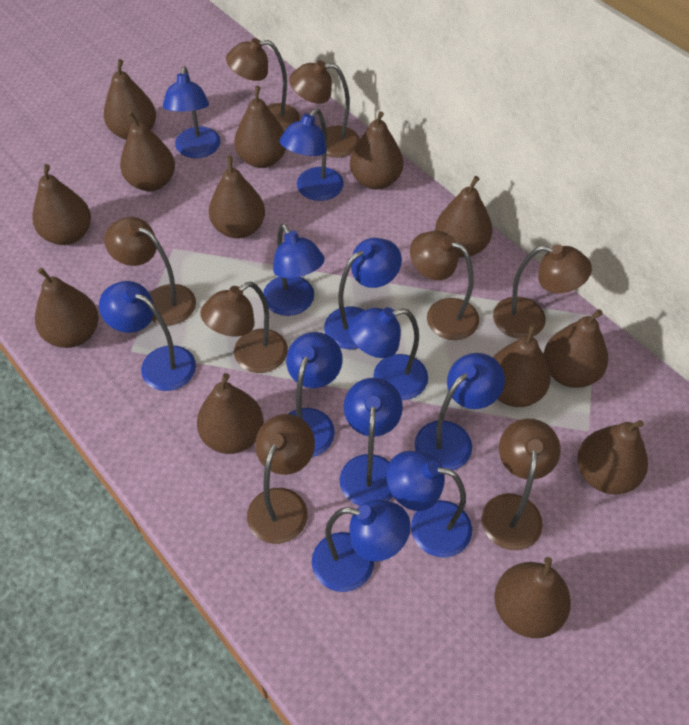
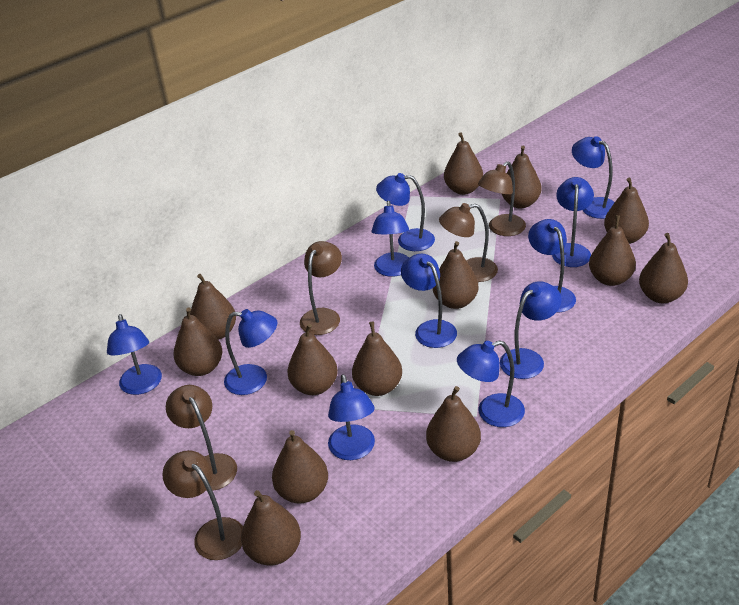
brown lamp: [104,217,196,325] [200,282,288,373] [226,38,300,132] [247,414,315,544] [289,60,360,158] [410,231,479,340] [481,419,560,550] [493,244,592,339] = 8 -> [162,450,243,560] [166,385,237,491] [300,241,342,335] [439,203,498,282] [478,161,526,236] = 5

